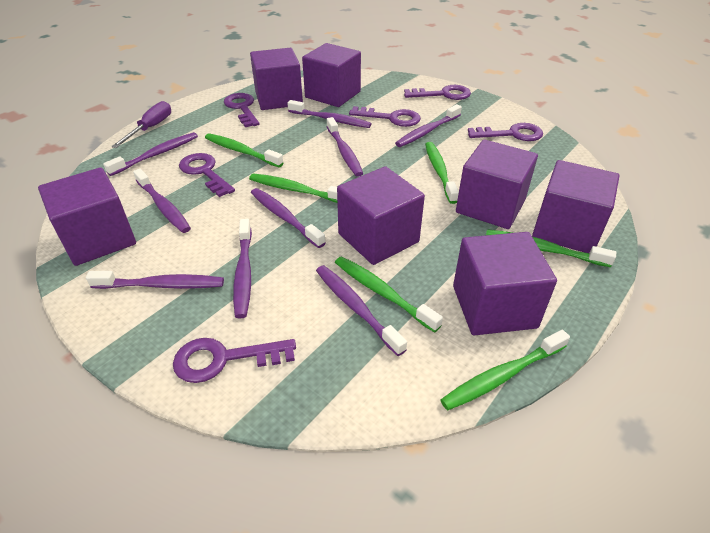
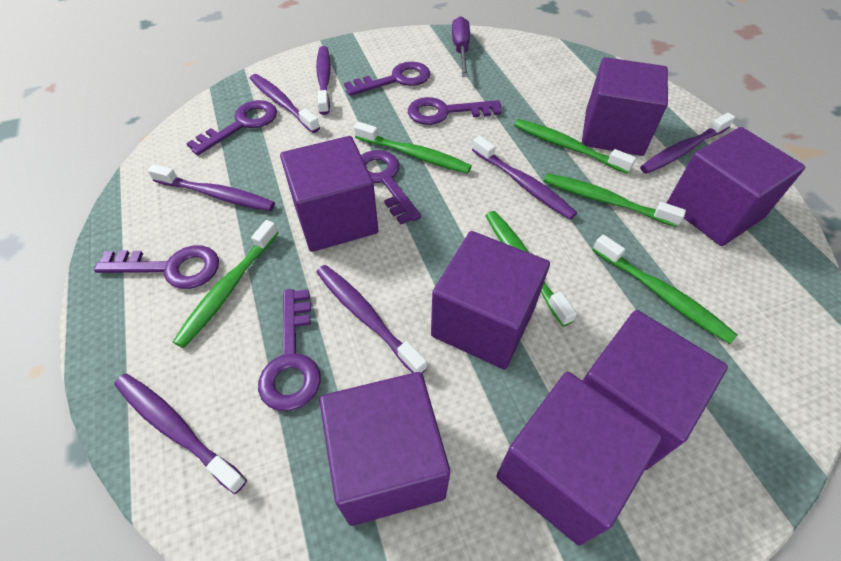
purple toothbrush: [86,271,224,289] [103,132,198,176] [133,169,191,233] [233,219,252,319] [251,188,326,248] [287,100,372,128] [316,265,407,356] [327,117,363,177] [395,104,462,147] = 9 -> [114,374,247,494] [148,164,275,211] [250,74,320,133] [316,46,331,115] [316,265,427,373] [472,136,577,220] [640,113,735,174] = 7

